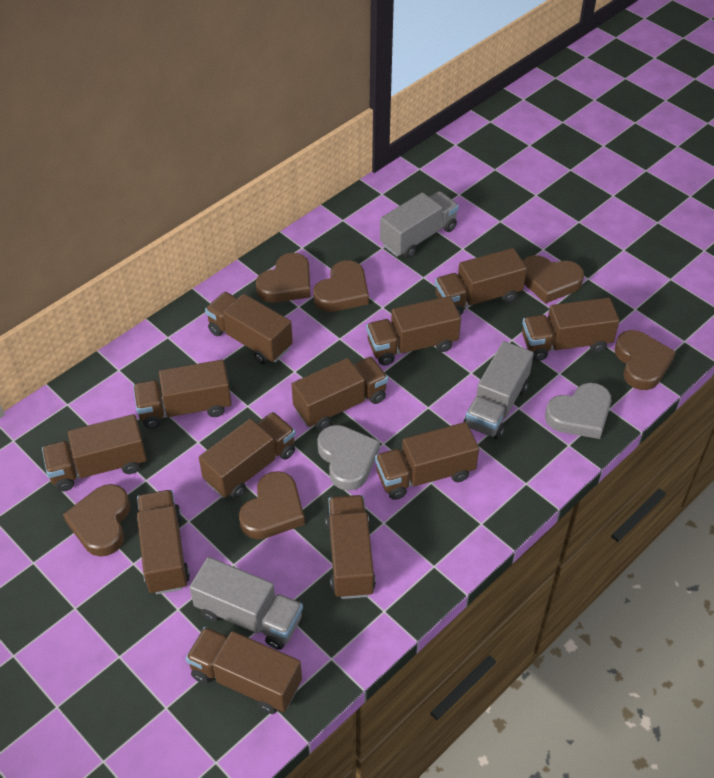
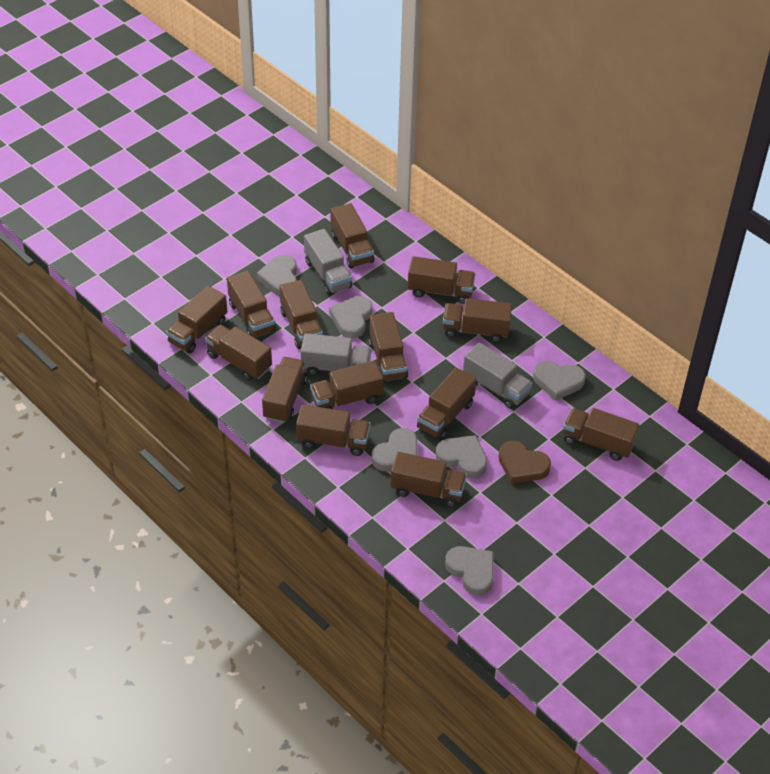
brown heart: [63,484,130,557] [239,471,305,539] [256,253,311,303] [313,260,369,312] [522,256,584,304] [615,330,676,390] = 6 -> [499,441,551,484] = 1
brown truck: [42,414,147,492] [133,360,232,429] [137,490,190,594] [186,627,302,714] [199,412,296,498] [205,292,293,364] [291,357,388,430] [325,495,376,599] [366,296,461,366] [375,422,479,500] [435,248,527,316] [522,297,620,361] = 12 -> [166,286,227,354] [205,324,272,380] [227,271,276,338] [262,357,307,423] [279,280,323,349] [296,405,370,456] [310,360,383,409] [330,203,374,268] [369,312,408,382] [390,452,467,507] [408,256,476,304] [417,367,476,440] [443,298,512,343] [563,408,639,461] = 14
grey heart: [317,425,380,491] [545,383,611,439] = 2 -> [256,255,297,296] [329,296,373,339] [372,428,417,472] [436,435,487,478] [445,546,494,596] [533,361,586,401] = 6

